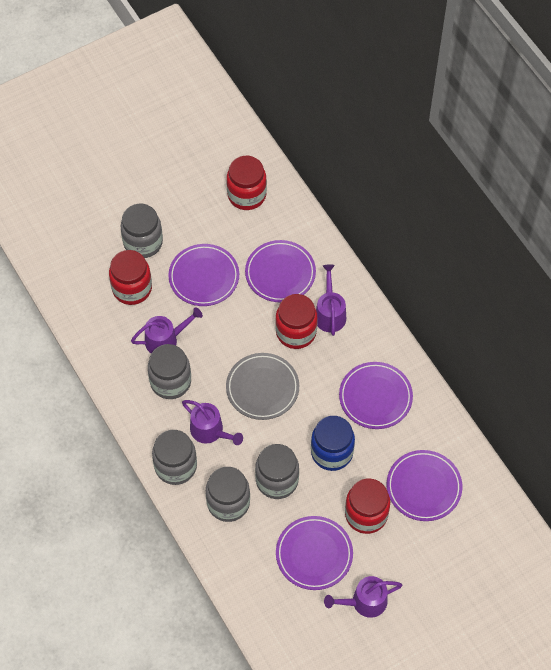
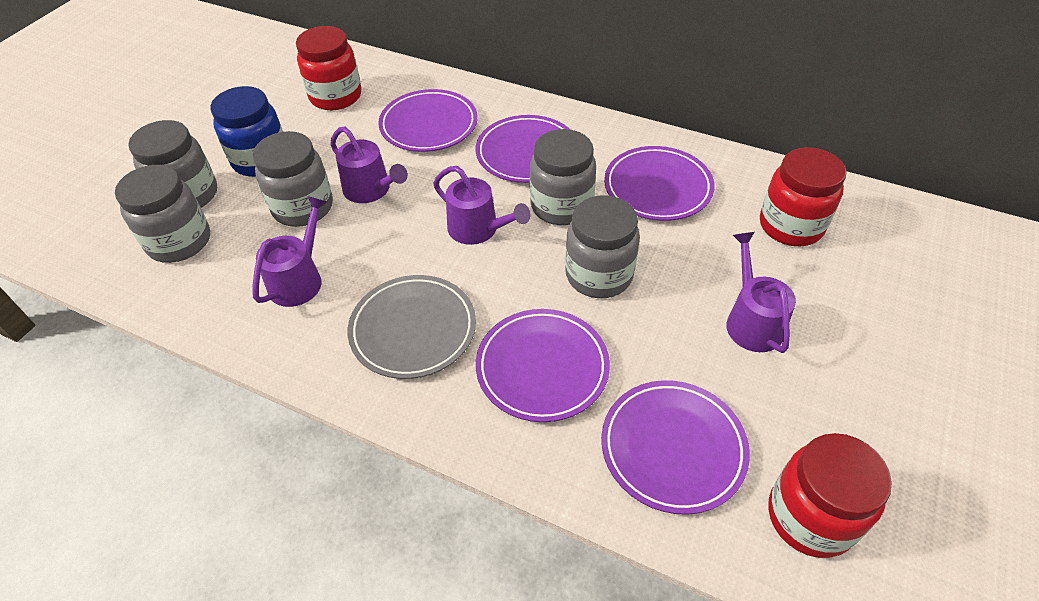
red jar: [109,250,152,305] [227,156,267,210] [275,294,318,349] [345,478,390,534] = 4 -> [296,26,361,110] [760,147,846,246] [768,433,892,558] = 3

